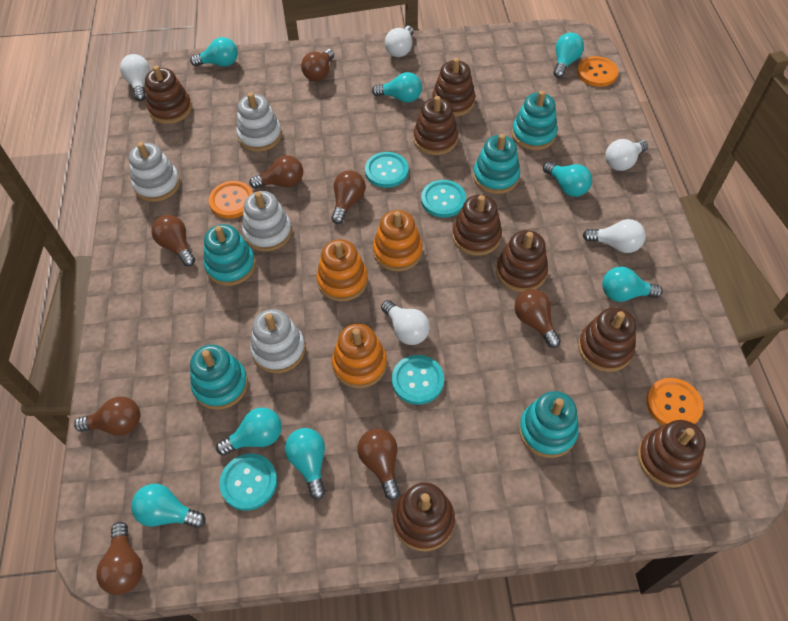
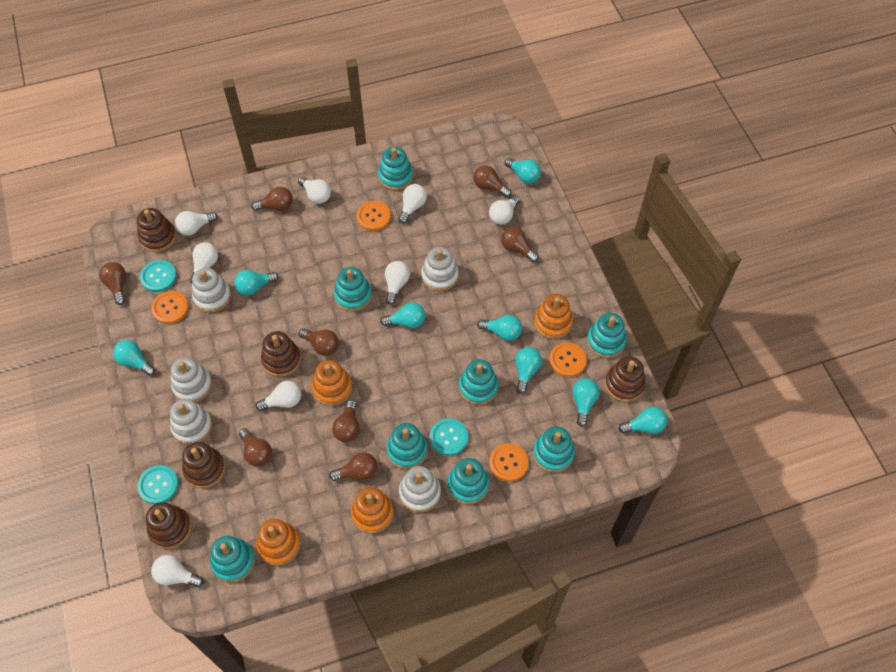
brown stacking toy: [145,65,192,124] [393,483,455,551] [414,96,458,155] [432,58,475,117] [452,195,502,256] [496,230,548,292] [578,307,636,372] [638,420,706,487] = 8 -> [137,208,176,252] [146,502,192,549] [182,442,225,488] [261,331,301,377] [605,356,645,402] = 5
orange button: [209,181,253,219] [577,56,618,87] [646,378,703,426] = 3 -> [151,291,189,324] [356,201,391,231] [489,443,529,482] [549,342,587,377] = 4
orange stacking toy: [316,239,368,302] [332,324,387,388] [373,210,423,271] = 3 -> [256,519,300,566] [312,360,352,406] [351,487,394,534] [534,294,573,339] = 4
turquoise button: [219,454,277,511] [365,152,409,188] [392,355,444,405] [421,180,466,218] = 4 -> [137,465,179,504] [140,260,177,292] [430,418,468,456] = 3
turquoise stacking toy: [190,345,248,410] [204,224,256,286] [473,134,520,194] [512,91,558,150] [519,391,579,458] = 5 -> [210,536,255,583] [334,267,372,312] [378,147,413,190] [386,423,428,469] [448,458,489,504] [459,359,498,405] [533,426,575,473] [587,313,626,358] = 8
white light bulb: [120,54,150,101] [381,300,430,345] [385,26,414,57] [583,219,646,253] [605,139,648,171] = 5 -> [151,555,203,587] [175,211,218,236] [190,242,218,283] [256,381,301,411] [298,177,331,204] [385,261,410,305] [398,184,427,224] [489,195,520,225] = 8
white stacking toy: [129,142,180,202] [236,92,282,152] [242,191,292,252] [250,309,305,373] = 4 -> [170,399,212,445] [171,357,212,402] [192,268,231,313] [399,466,441,513] [421,247,459,291] = 5

